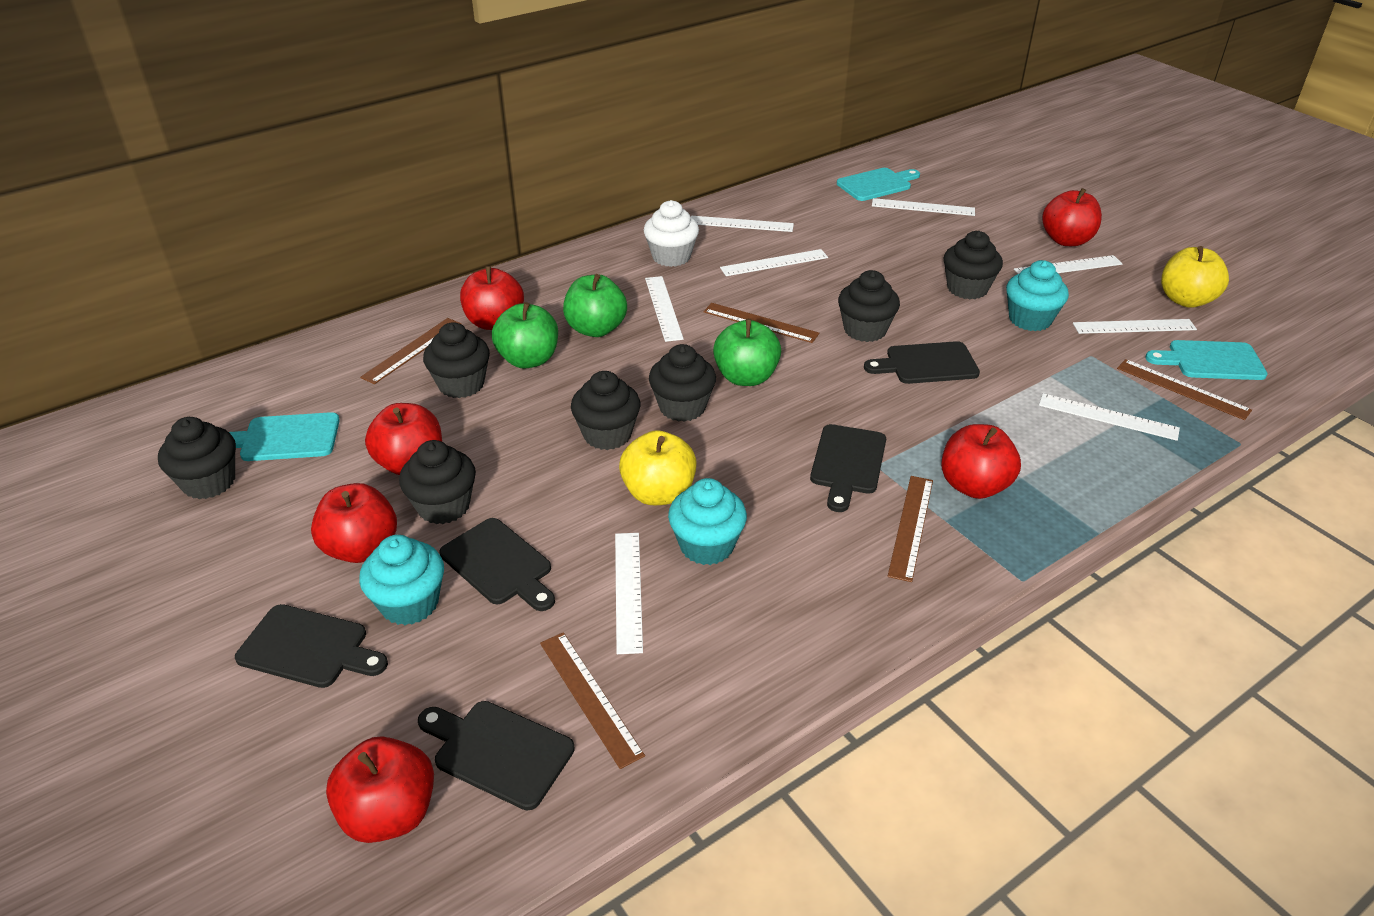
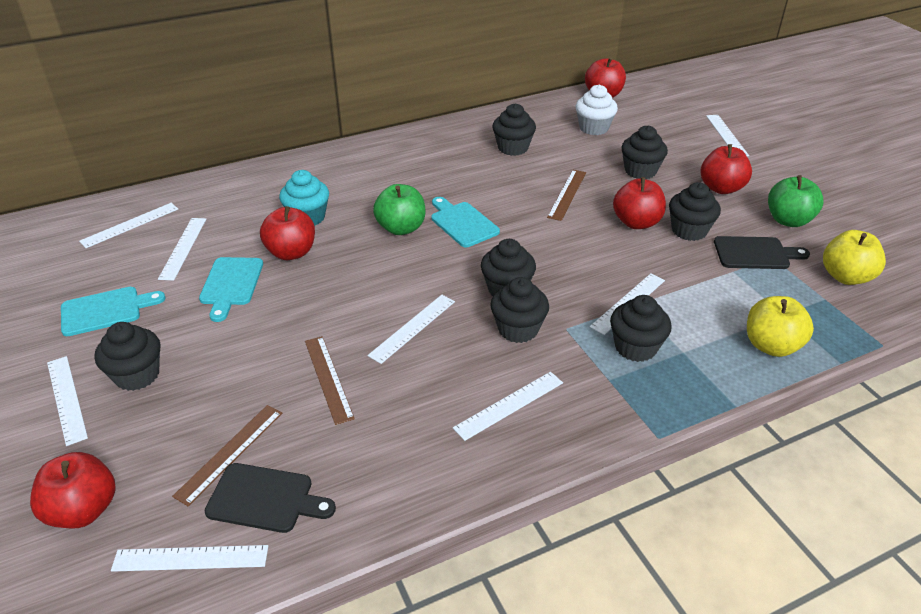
black cutting board: [235,604,388,688] [418,701,575,810] [440,518,555,611] [810,424,886,512] [864,341,980,384] = 5 -> [205,463,336,533] [714,236,810,269] = 2
brown ruler: [360,318,461,384] [540,632,645,769] [703,303,819,343] [888,476,933,582] [1117,359,1252,420] = 5 -> [172,405,282,506] [305,336,355,425] [547,170,586,221] = 3
green apple: [492,302,558,369] [563,274,627,337] [713,319,781,386] = 3 -> [373,184,425,235] [768,175,824,227] = 2
red apple: [311,483,397,563] [326,736,434,843] [365,403,442,475] [460,266,524,330] [941,424,1021,499] [1042,188,1102,246] = 6 -> [30,452,116,529] [260,206,315,260] [585,57,626,98] [613,177,666,229] [700,144,752,194] = 5
turquoise cupcake: [359,535,444,625] [668,478,747,565] [1006,260,1069,331] = 3 -> [279,170,329,226] = 1

